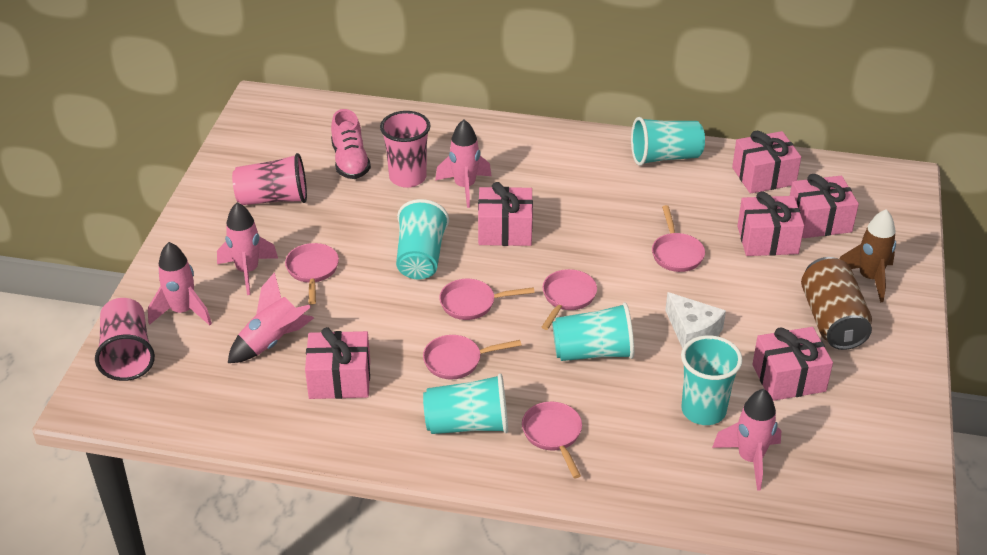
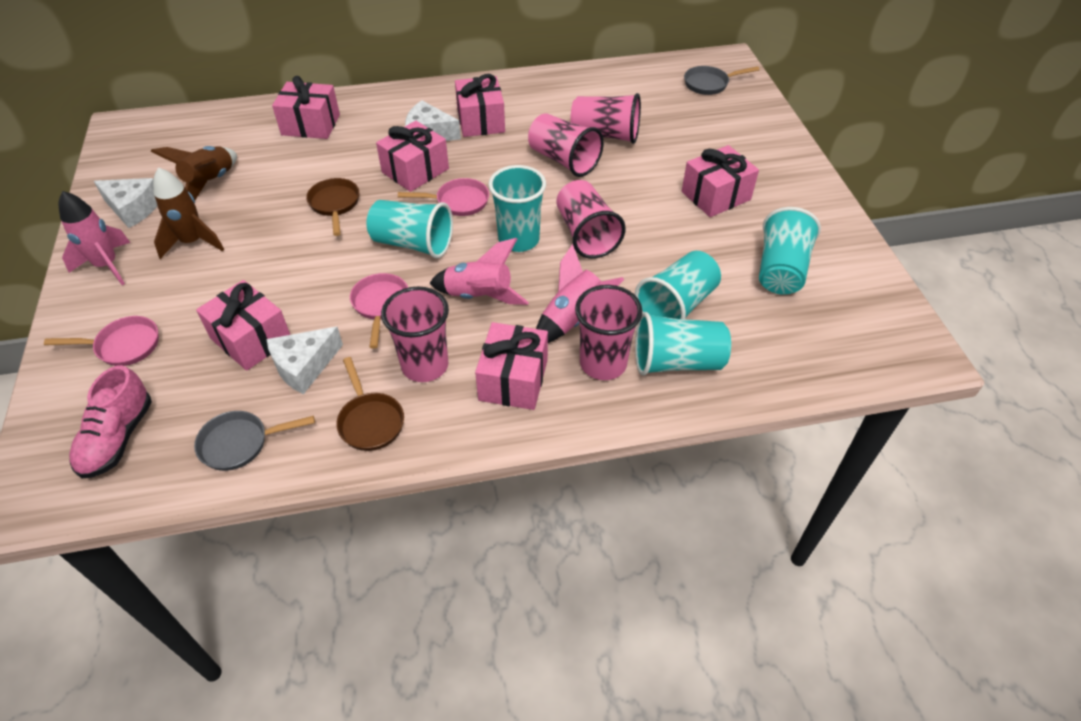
brown can: [801,257,872,350] = 1 -> none = 0
brown pan: none = 0 -> [306,178,359,236] [336,357,404,451] = 2
brown rocket: [840,209,896,302] = 1 -> [150,146,237,200] [153,167,224,259] = 2
grey pan: none = 0 -> [194,411,315,471] [684,66,759,95] = 2
pink cup: [95,298,155,381] [232,153,307,205] [380,111,430,188] = 3 -> [381,287,449,382] [528,113,604,177] [556,180,626,259] [571,93,641,144] [575,285,642,380] = 5
pink pan: [285,243,339,304] [423,335,522,380] [439,279,535,320] [522,402,582,478] [542,269,597,330] [652,205,705,272] = 6 -> [44,316,159,366] [350,273,408,349] [398,178,489,216] = 3
pink rocket: [148,242,212,325] [217,202,278,295] [228,272,314,363] [435,119,492,208] [712,389,781,491] = 5 -> [59,191,130,285] [429,238,529,305] [536,244,624,343] = 3
white cheese: [665,292,726,349] = 1 -> [94,178,157,228] [266,326,343,394] [405,101,461,141] = 3

